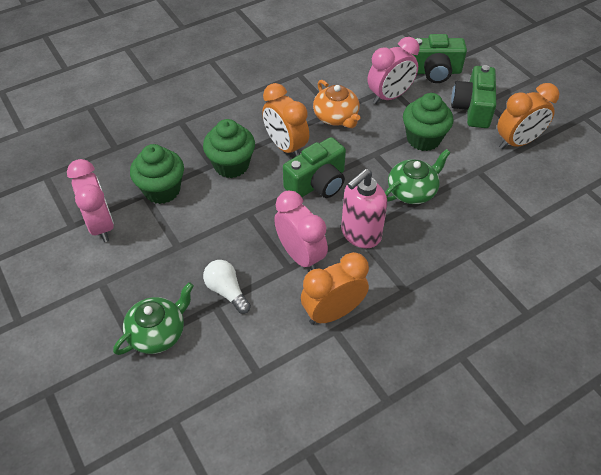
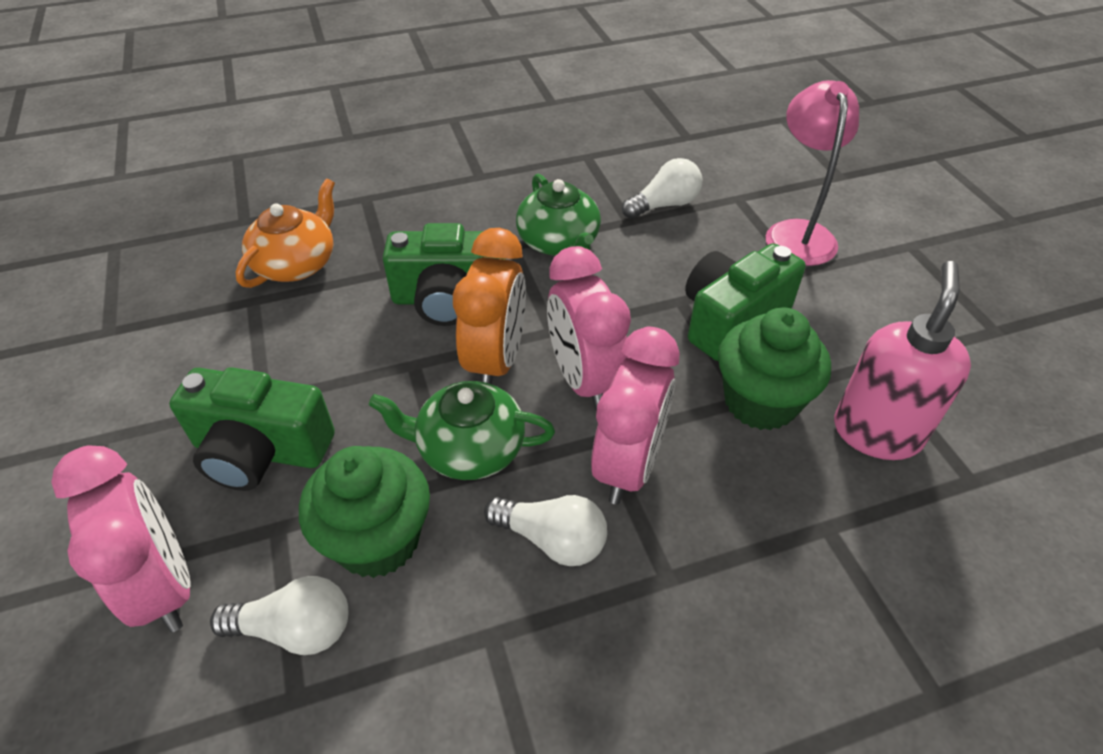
green cupcake: [130,144,184,204] [203,119,255,178] [403,93,453,151] = 3 -> [299,446,430,578] [718,308,831,430] = 2
orange clock: [262,83,309,157] [301,252,369,325] [497,83,559,149] = 3 -> [453,228,526,384] = 1
pink lamp: none = 0 -> [766,80,859,266] = 1
white light bulb: [203,260,251,314] = 1 -> [210,576,348,655] [484,495,607,566] [622,158,703,219] = 3

